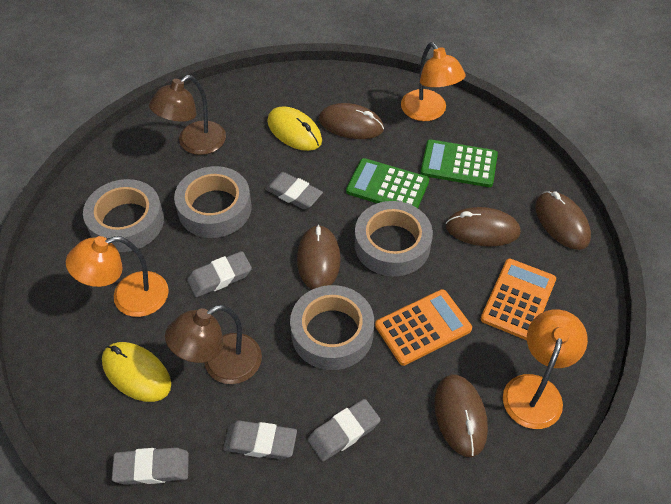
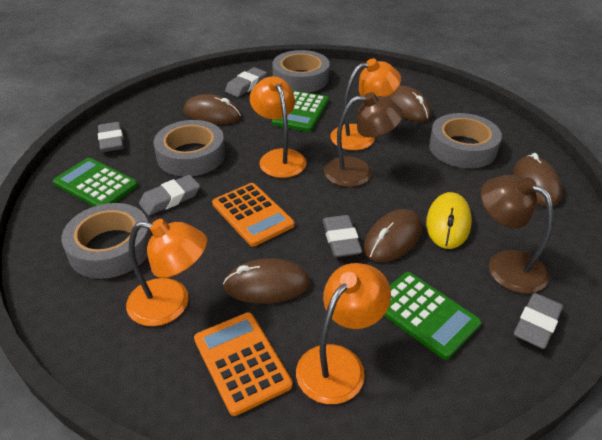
green calculator: [346,158,429,208] [420,139,498,187] = 2 -> [53,158,138,206] [272,91,329,132] [384,272,482,360] = 3
orange lamp: [66,236,169,317] [401,42,466,121] [503,309,588,429] = 3 -> [126,219,207,326] [250,76,307,178] [296,263,391,404] [330,58,401,150] = 4
yellow mouse: [102,342,171,402] [267,107,322,151] = 2 -> [426,192,472,249] = 1

